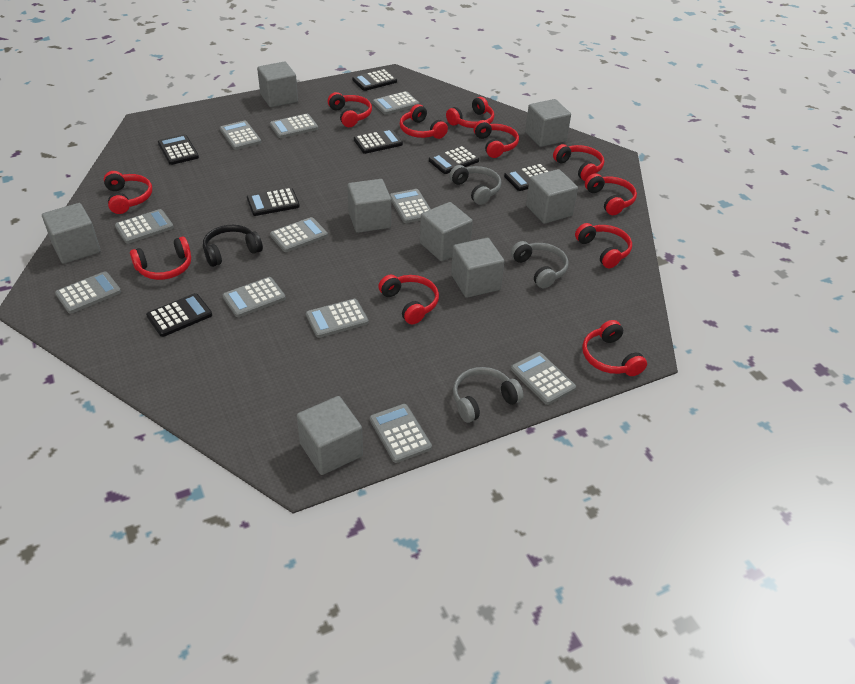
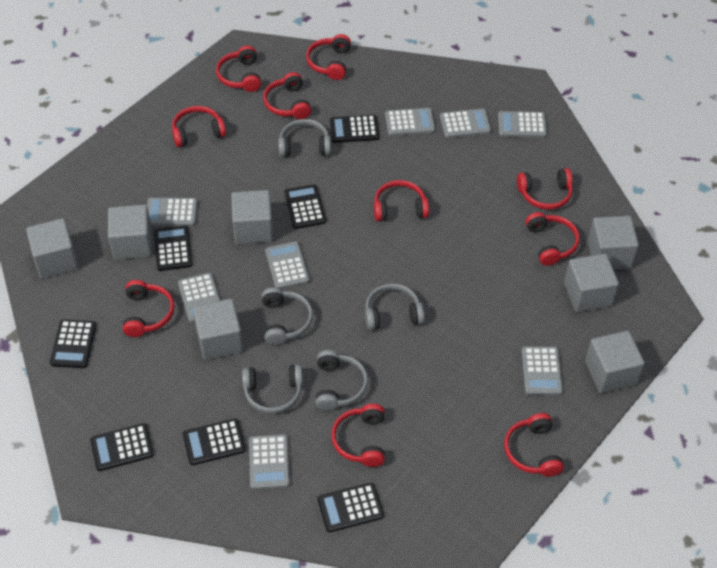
black headphones: [203,225,263,267] = 1 -> none = 0
grey calculator: [55,272,121,314] [115,209,174,244] [220,120,261,150] [223,277,286,317] [270,114,318,138] [270,217,328,252] [306,299,368,338] [370,404,432,463] [373,91,419,115] [390,189,430,223] [511,352,576,405] = 11 -> [147,198,198,226] [178,273,220,323] [249,434,290,490] [265,241,310,289] [385,108,435,136] [440,109,491,138] [498,111,547,137] [522,346,563,395] = 8
grey cube: [42,203,100,264] [257,61,298,107] [297,396,363,475] [347,179,391,233] [420,202,473,261] [451,238,505,298] [525,99,571,147] [526,169,578,224] = 8 -> [26,218,78,279] [108,204,152,260] [193,299,243,360] [231,190,273,244] [564,254,619,312] [585,331,645,393] [588,216,639,269] = 7
grey headphones: [449,165,501,205] [453,367,524,423] [511,241,568,288] = 3 -> [242,364,303,413] [262,287,313,345] [278,119,331,157] [316,350,368,411] [365,284,425,330] = 5
red headphones: [104,171,152,214] [130,237,191,280] [328,92,372,127] [378,275,439,324] [400,104,448,139] [446,97,494,128] [474,120,519,158] [553,144,604,181] [575,223,632,268] [582,320,647,376] [585,173,637,215] = 11 -> [123,280,174,337] [172,106,226,147] [216,46,261,92] [263,72,311,119] [306,34,351,80] [331,404,385,467] [374,180,429,221] [504,413,564,477] [517,168,573,210] [526,212,580,266] = 10

